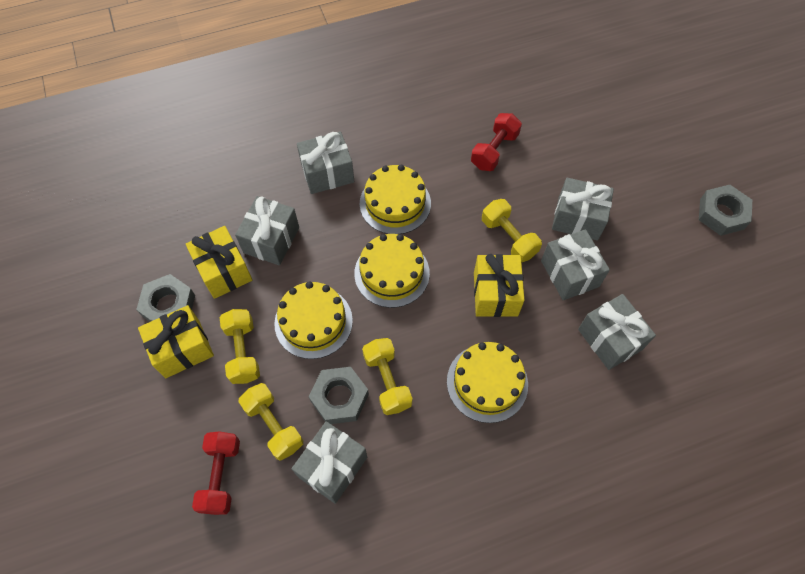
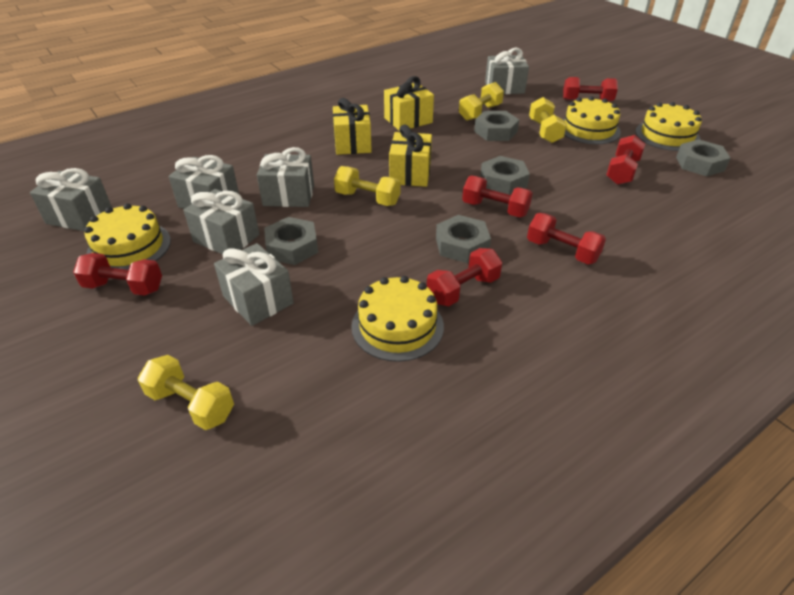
grey nut: [136,274,195,322] [308,367,369,424] [699,185,752,236] = 3 -> [264,217,318,265] [436,215,491,263] [474,111,519,141] [480,156,530,195] [676,139,730,176] = 5
red dumbbell: [192,431,240,515] [471,113,522,171] = 2 -> [73,253,162,296] [427,248,502,306] [462,175,533,218] [527,213,606,264] [563,77,618,102] [606,135,645,185] = 6

